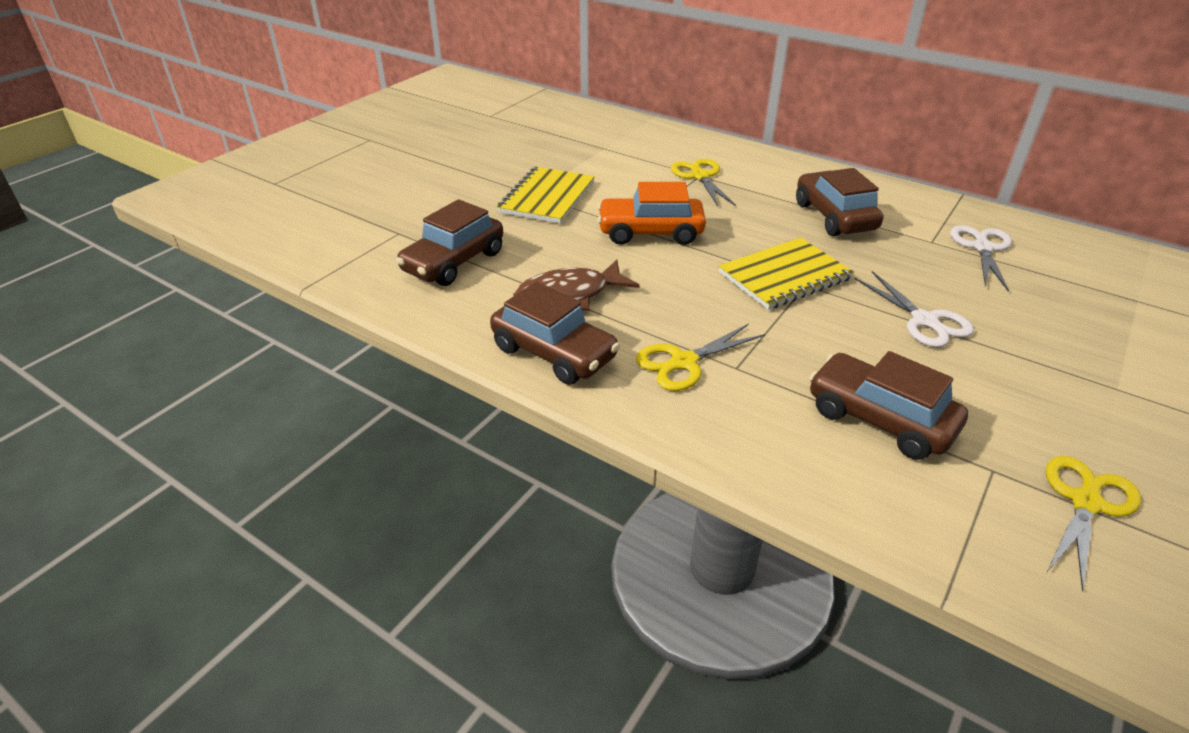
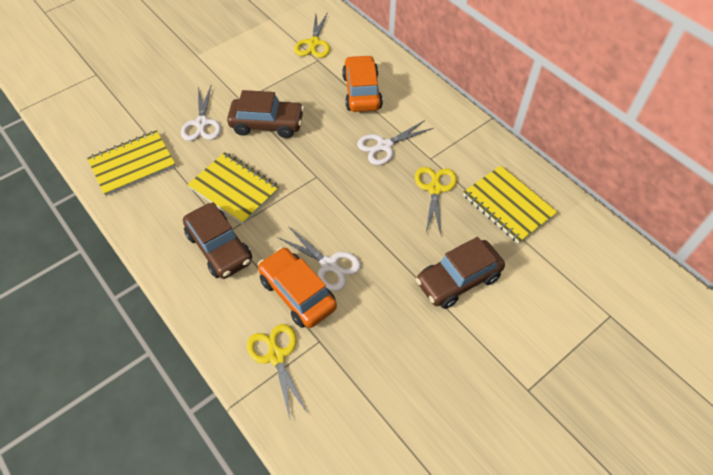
brown car: [396,199,503,286] [490,282,620,385] [796,168,883,236] [809,351,968,460] = 4 -> [183,202,252,279] [227,90,304,138] [416,237,505,309] = 3
brown fish: [513,260,640,311] = 1 -> none = 0
orange car: [598,182,706,245] = 1 -> [258,247,337,328] [342,55,383,112] = 2
white scissors: [855,271,974,347] [950,225,1012,291] = 2 -> [181,86,221,141] [279,226,361,291] [357,120,433,165] = 3
yellow notebook: [497,167,594,224] [719,237,854,310] = 2 -> [87,130,176,196] [187,152,280,225] [463,165,557,244] = 3

